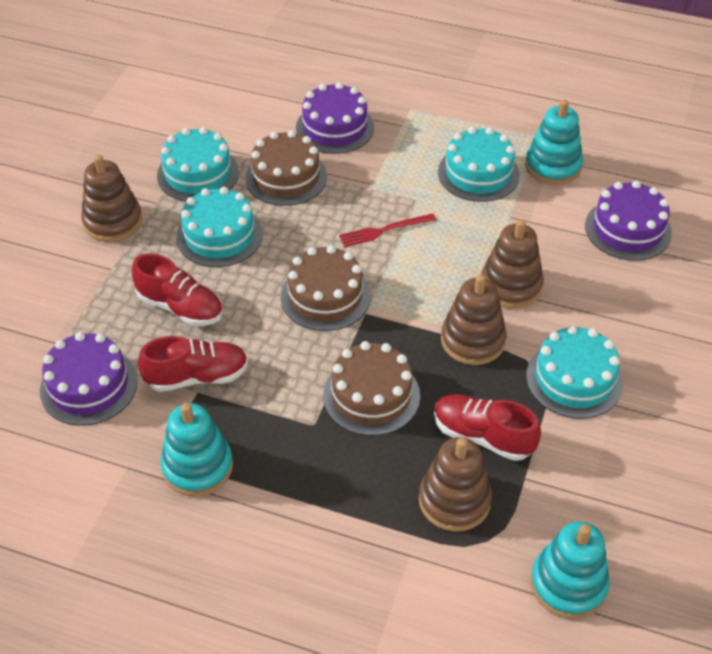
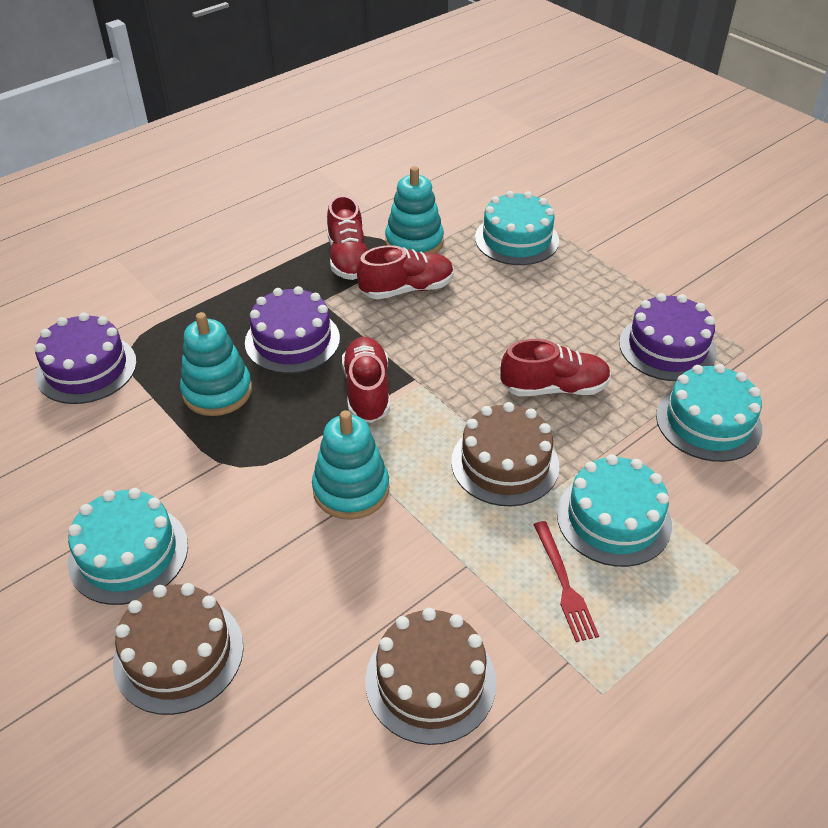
brown stacking toy: [81,155,142,242] [419,437,492,532] [441,274,507,365] [481,219,544,308] = 4 -> none = 0
red shoe: [132,253,223,326] [138,336,248,392] [434,394,541,461] = 3 -> [327,195,368,280] [342,337,390,423] [357,245,454,300] [500,339,611,396] = 4

